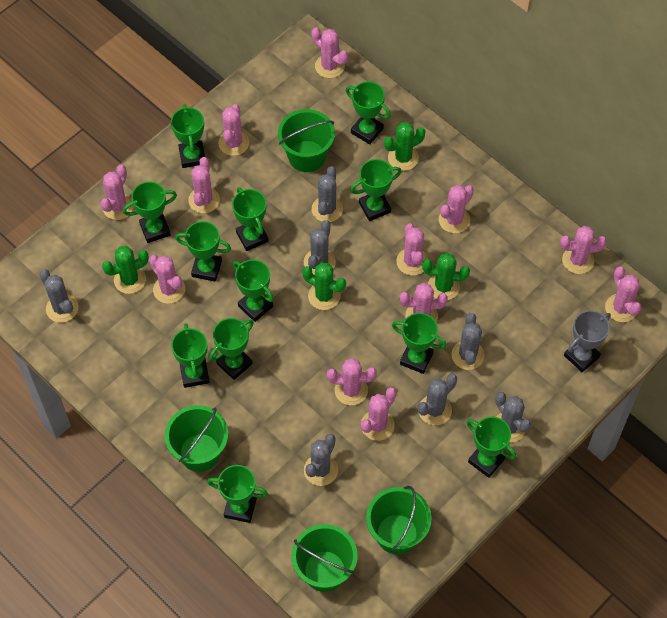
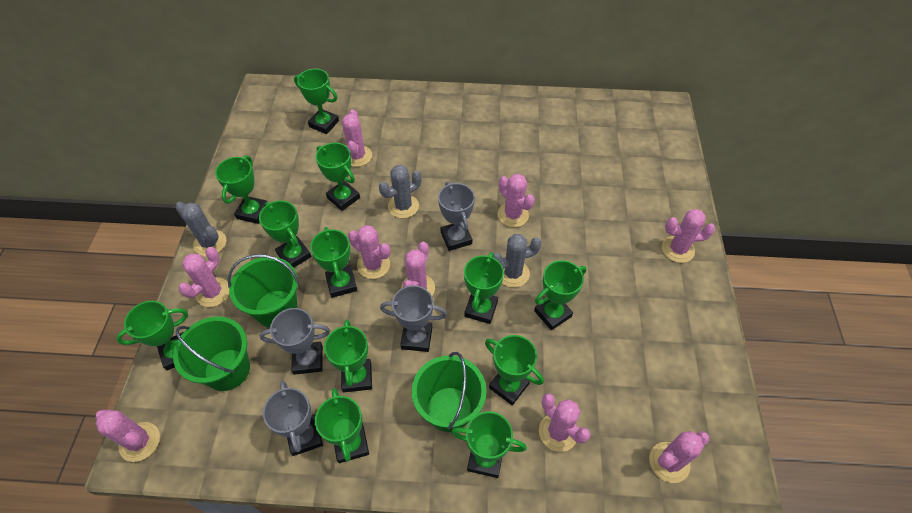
green bucket: [165,405,228,472] [278,109,335,172] [292,524,357,592] [366,486,431,554] = 4 -> [173,317,250,391] [228,254,299,327] [412,352,487,432] = 3
green cactus: [102,246,149,294] [302,262,346,310] [384,122,425,171] [422,253,470,300] = 4 -> none = 0
grey cactus: [39,269,78,323] [304,220,336,275] [304,434,338,486] [312,166,343,222] [417,374,457,425] [451,313,485,370] [495,392,531,443] = 7 -> [175,202,226,256] [379,165,422,218] [494,234,542,288] = 3
grey trophy: [564,310,611,372] = 1 -> [260,308,330,375] [263,381,323,456] [380,285,447,352] [438,182,475,251] = 4
pink cactus: [100,165,134,220] [149,255,185,304] [188,157,220,213] [218,104,249,156] [311,28,348,78] [327,358,377,405] [361,387,397,441] [396,223,428,275] [399,283,448,323] [439,185,474,233] [560,226,607,274] [605,267,642,322] = 12 -> [95,409,160,462] [179,247,229,307] [342,109,372,167] [348,225,390,279] [401,242,435,296] [498,174,535,227] [539,393,590,452] [649,431,710,483] [662,209,715,263] = 9

